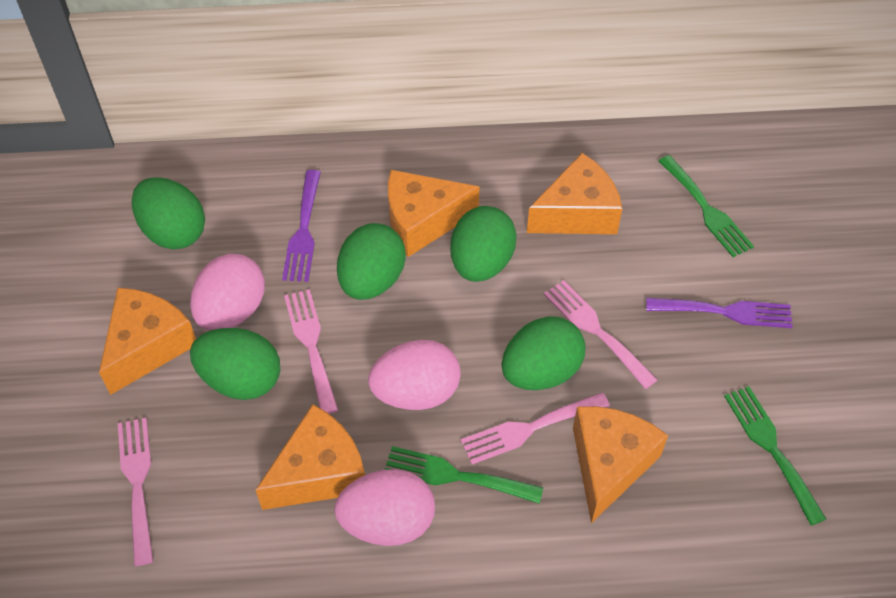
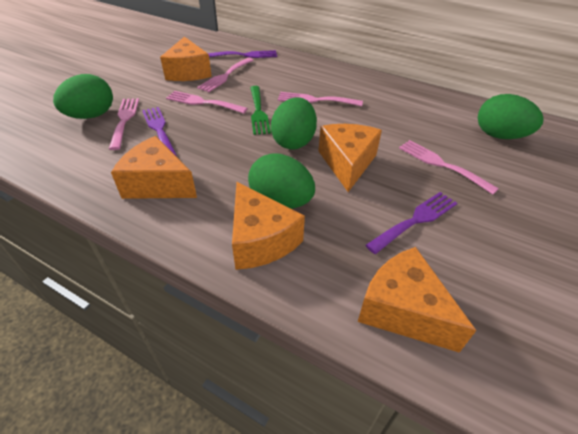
green egg: [131,177,205,250] [190,328,280,400] [337,223,406,300] [450,206,517,282] [502,316,585,390] = 5 -> [53,74,113,119] [248,153,315,209] [271,97,317,150] [478,94,544,139] = 4
green fork: [385,446,543,504] [659,155,754,257] [724,386,826,526] = 3 -> [250,86,271,135] = 1
pink egg: [190,254,265,331] [334,469,435,546] [368,340,461,410] = 3 -> none = 0
pink fork: [118,418,153,566] [284,289,338,414] [461,392,610,464] [544,280,657,389] = 4 -> [109,98,139,150] [166,91,248,114] [197,58,253,92] [278,92,363,106] [399,140,499,195] = 5
purple fork: [282,170,321,282] [646,298,793,328] = 2 -> [142,107,177,156] [208,50,277,58] [365,192,457,254] = 3

